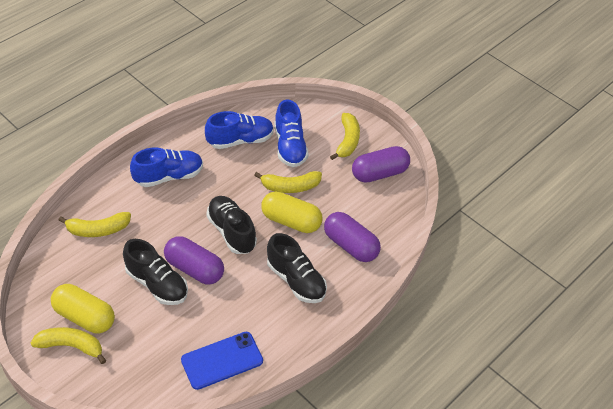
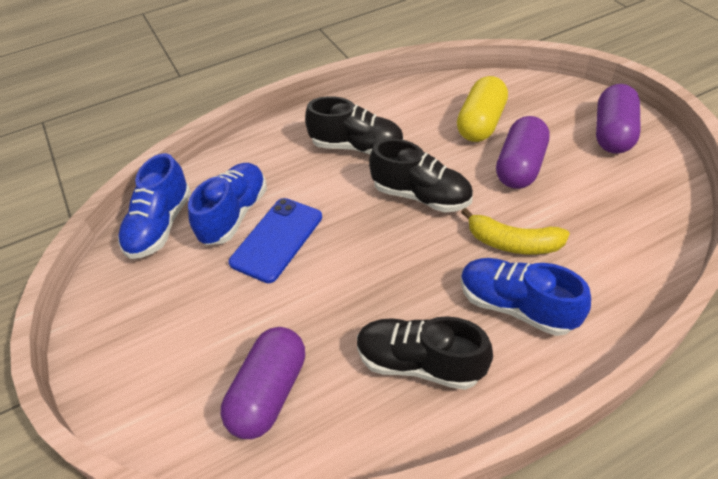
yellow banana: [31,327,106,364] [59,212,131,237] [254,171,322,193] [330,113,360,160] = 4 -> [461,208,570,255] = 1
yellow capsule: [51,284,115,333] [261,191,323,233] = 2 -> [457,76,508,142] = 1

